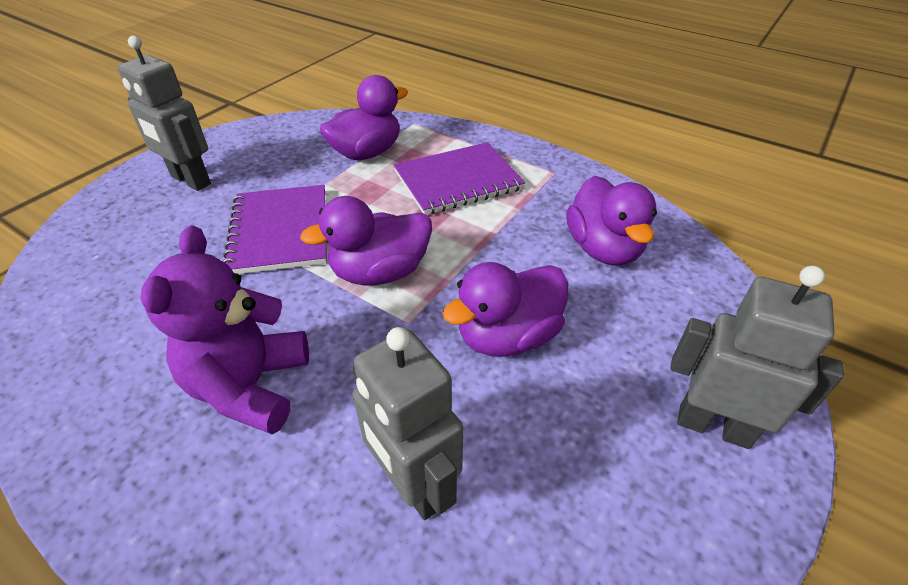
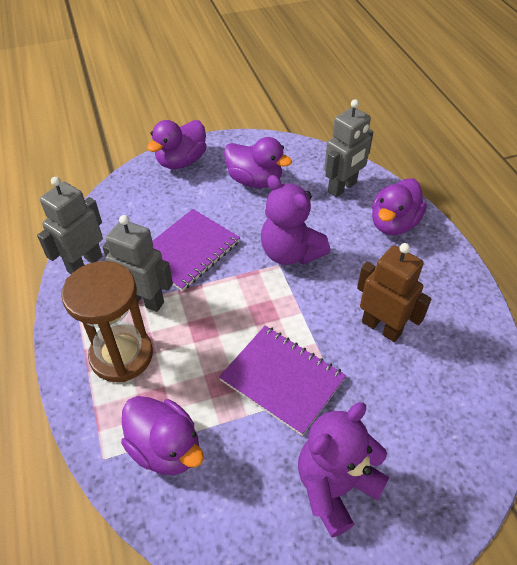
brown hourglass: none = 0 -> [61,261,153,382] = 1
brown robot: none = 0 -> [357,243,432,342] = 1
purple teddy bear: [140,226,309,435] = 1 -> [261,175,330,265] [298,402,389,538] = 2

